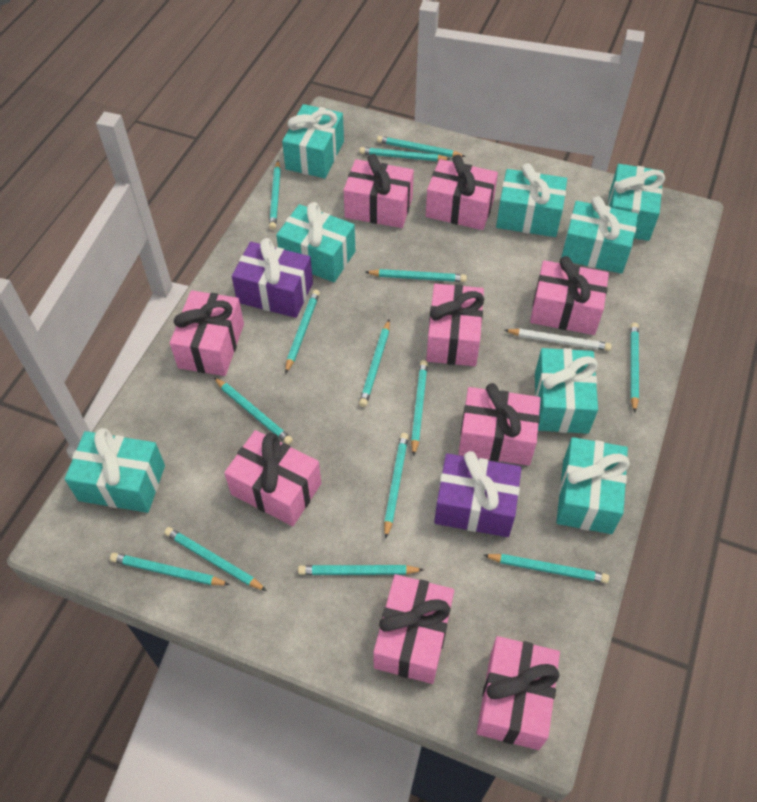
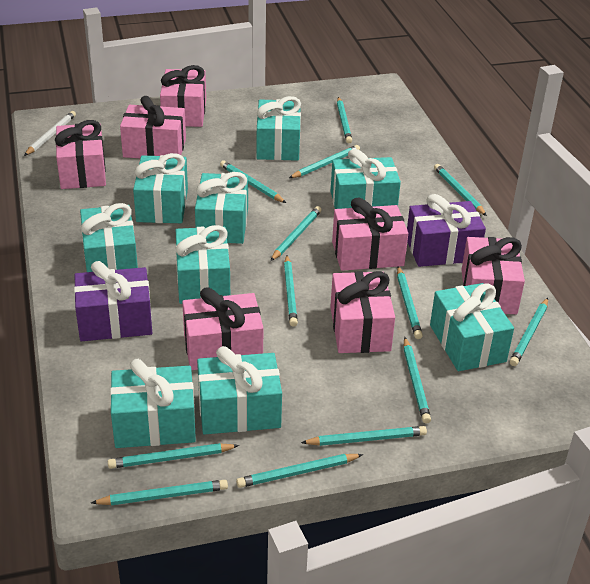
pink gift: [170,290,244,376] [224,430,321,526] [344,154,414,228] [373,574,454,684] [426,155,498,230] [426,284,484,366] [458,383,541,466] [476,636,560,750] [530,256,609,335] = 9 -> [55,120,106,189] [120,96,186,158] [160,65,206,127] [182,287,263,370] [330,271,395,353] [332,198,408,271] [461,237,525,314] = 7
turquoise gift: [65,428,165,513] [276,202,355,282] [282,104,344,178] [496,163,567,237] [535,348,598,434] [556,437,630,534] [561,196,638,274] [608,164,665,241] = 8 -> [80,203,138,272] [110,359,196,448] [133,153,188,223] [176,225,230,304] [195,172,248,244] [197,346,282,435] [256,96,301,161] [331,149,401,209] [430,283,514,371] = 9
turquoise pencil: [110,553,230,585] [164,527,267,591] [214,378,293,445] [269,161,281,230] [285,290,320,374] [298,565,424,575] [359,147,450,161] [359,320,390,407] [365,269,467,282] [377,136,466,157] [384,433,409,539] [411,360,428,456] [483,554,609,583] [630,323,639,413] = 14 -> [91,480,228,505] [108,443,239,469] [220,160,286,203] [236,454,363,488] [270,206,322,261] [284,255,298,327] [289,145,360,178] [301,426,427,446] [337,97,352,143] [397,266,423,339] [404,337,431,424] [434,164,487,216] [510,298,548,366] = 13

